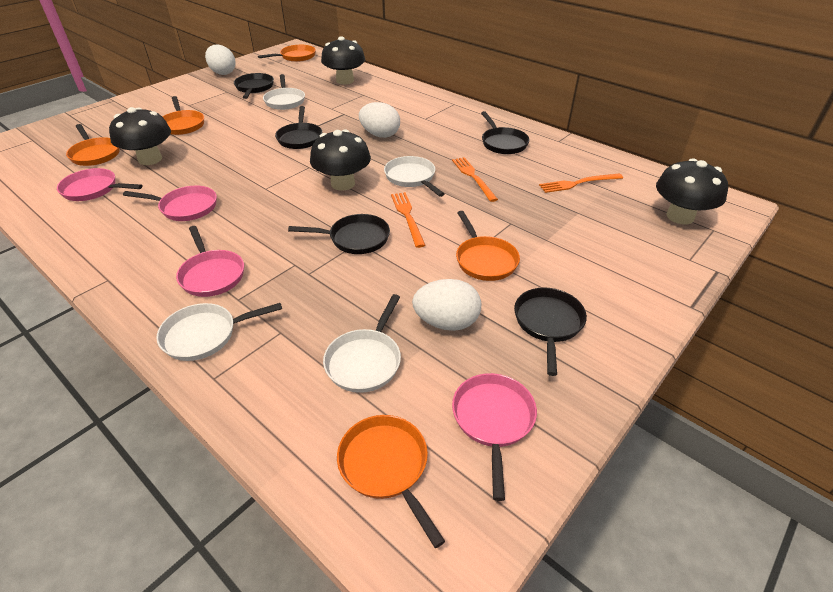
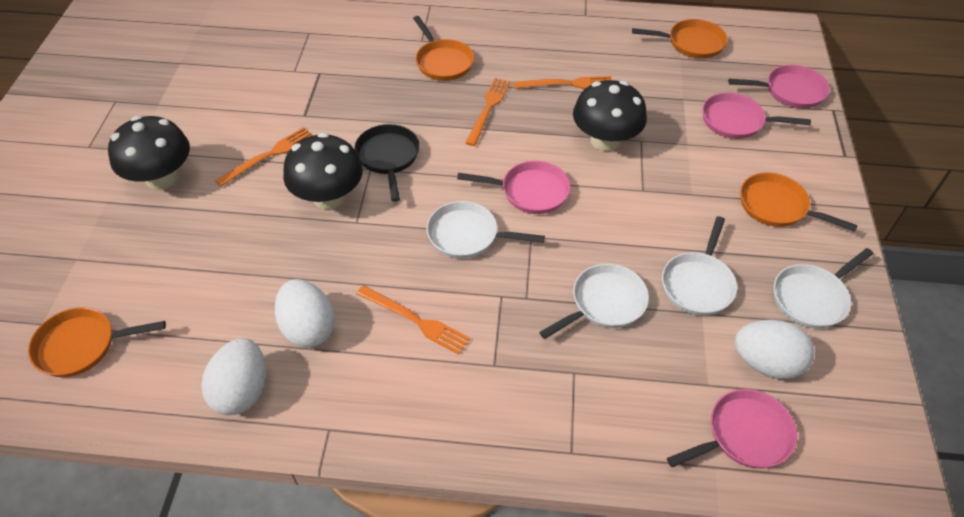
black mushroom: [109,107,171,165] [310,129,371,191] [321,36,365,85] [656,158,728,224] = 4 -> [108,116,190,190] [283,133,363,209] [573,80,647,151] = 3
black pan: [234,73,274,99] [275,106,322,149] [288,214,390,254] [481,111,530,154] [514,288,587,376] = 5 -> [354,124,420,202] = 1
orange fork: [391,192,425,248] [452,157,498,202] [539,173,623,193] = 3 -> [215,127,314,187] [357,285,470,355] [466,78,510,146] [514,76,612,89] = 4
orange pan: [66,124,120,166] [163,96,204,135] [258,45,316,62] [337,415,445,548] [456,211,520,281] = 5 -> [28,307,166,377] [413,16,474,81] [632,19,728,59] [740,172,858,232] = 4

